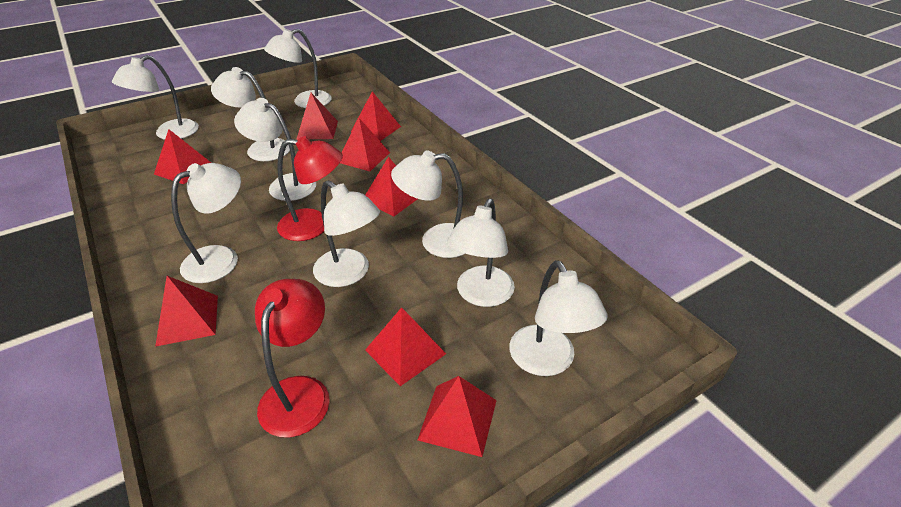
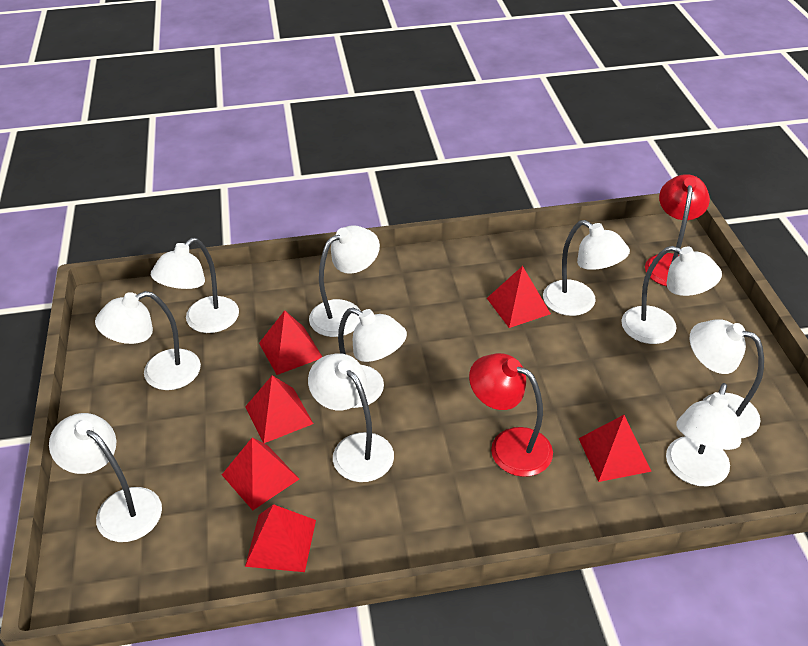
red pyramid: [154,129,211,184] [155,276,218,347] [296,93,338,140] [340,118,390,171] [351,91,401,141] [365,157,417,216] [365,307,446,386] [418,376,497,457] = 8 -> [222,438,299,510] [245,375,313,443] [245,504,316,572] [259,310,322,375] [487,266,551,328] [579,415,652,482] = 6
white lamp: [112,55,199,140] [171,163,241,283] [211,67,290,161] [234,98,316,201] [264,29,332,108] [313,180,380,287] [391,150,465,258] [447,199,515,307] [509,260,607,376] = 9 -> [49,413,162,542] [95,291,201,390] [151,238,239,333] [308,353,394,482] [309,226,380,337] [338,308,407,408] [543,220,630,316] [621,246,722,344] [666,383,741,486] [690,320,764,438] = 10

